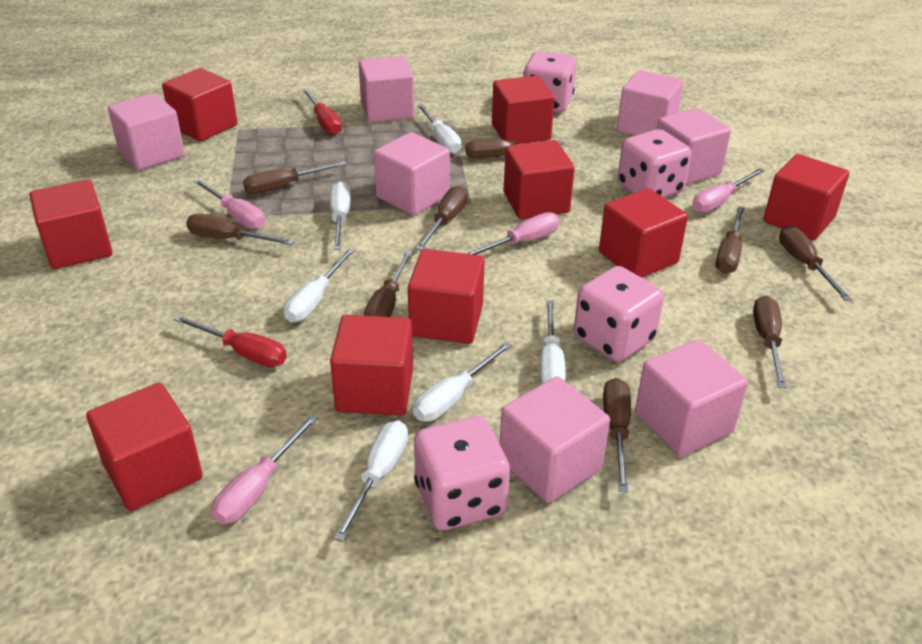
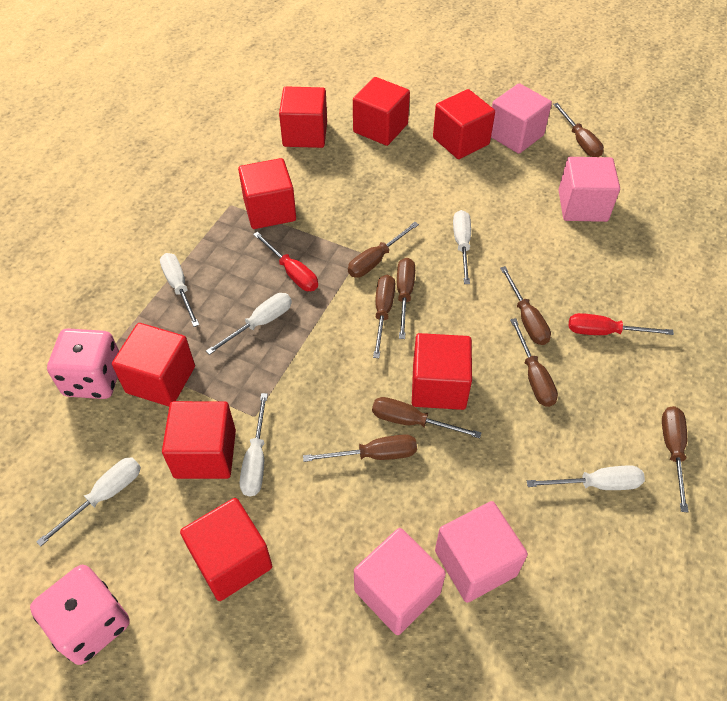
pink cube: [108,93,185,170] [359,56,415,123] [374,132,450,216] [500,376,610,503] [617,70,683,136] [635,339,748,457] [657,108,731,185] = 7 -> [354,528,446,635] [435,501,528,603] [491,83,552,154] [558,157,620,222] = 4
pink dice: [414,416,510,531] [523,51,577,113] [574,266,664,362] [618,129,691,198] = 4 -> [30,565,130,665] [47,328,119,399] = 2
pink screwdriver: [193,179,265,229] [212,414,318,524] [466,212,559,255] [692,169,764,213] = 4 -> none = 0
red cube: [29,179,113,269] [86,383,203,511] [162,68,237,141] [330,315,413,415] [408,249,485,344] [492,76,555,144] [504,140,575,219] [599,188,688,278] [763,154,849,240] = 9 -> [112,323,195,407] [162,401,236,479] [180,498,272,601] [238,158,296,229] [279,86,327,148] [353,77,410,146] [412,333,472,410] [433,89,495,159] = 8

